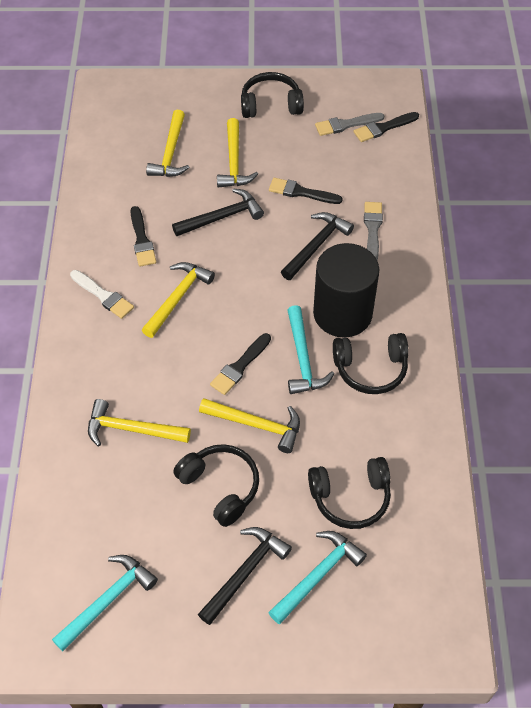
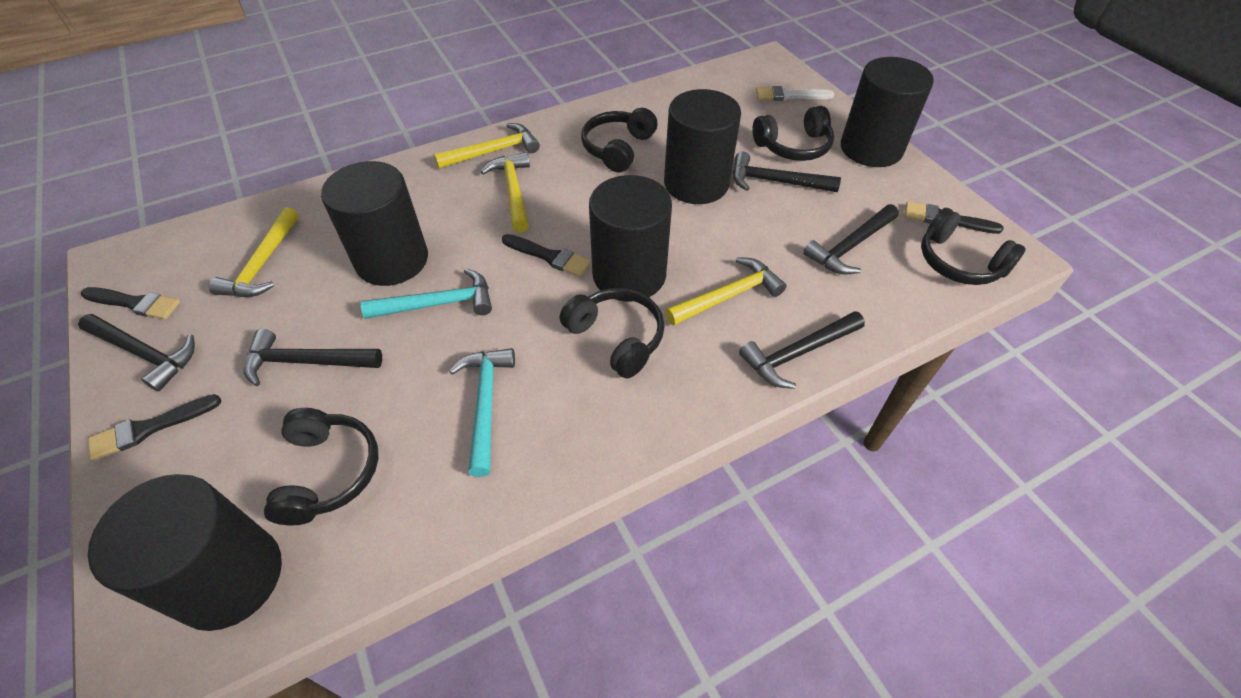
black cylinder: [313,243,379,338] = 1 -> [87,474,282,631] [321,161,428,286] [589,175,672,302] [664,89,741,204] [841,57,934,167] = 5
black hammer: [172,188,264,236] [198,527,292,625] [281,212,354,280] = 3 -> [78,314,195,392] [244,329,382,386] [733,152,841,192] [739,311,865,389] [803,204,899,274] = 5
black headphones: [173,444,259,527] [241,72,304,118] [308,457,391,529] [333,333,408,394] = 4 -> [264,408,379,526] [560,288,664,379] [581,108,658,172] [753,106,834,161] [921,208,1026,285] = 5
grey brush: [315,113,384,136] [364,202,383,260] = 2 -> none = 0
turquoise hammer: [52,555,158,651] [268,531,367,624] [287,305,334,394] = 3 -> [361,269,492,319] [449,348,515,477] = 2
yellow hammer: [88,399,191,446] [142,262,215,338] [146,110,190,177] [199,398,300,453] [217,118,258,188] = 5 -> [209,207,299,297] [434,123,540,169] [481,152,530,233] [665,257,786,326] = 4

